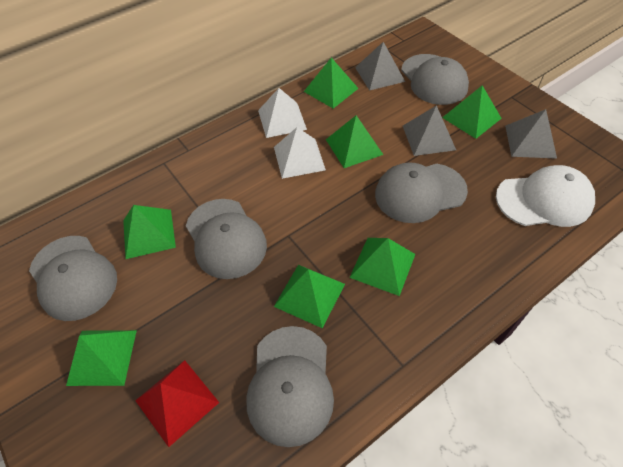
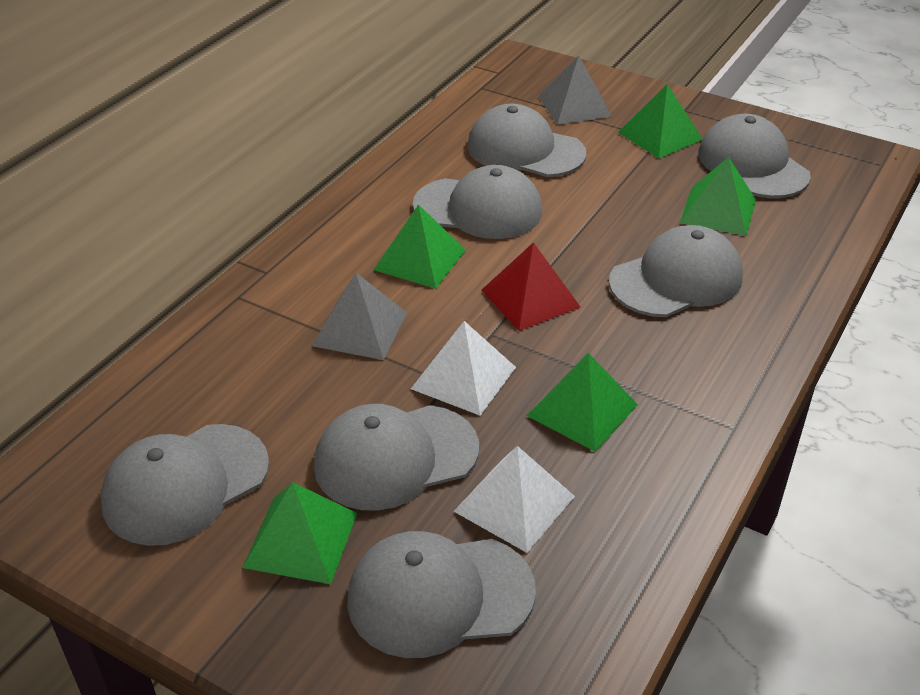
green pyramid: [66,330,137,386] [123,205,176,259] [274,265,345,328] [304,58,359,109] [326,115,383,168] [350,238,415,296] [442,85,502,139] = 7 -> [242,482,357,584] [373,204,466,289] [527,353,638,452] [618,84,702,158] [680,157,756,236] = 5
grey cap: [29,236,117,321] [186,199,267,279] [246,326,334,447] [375,163,468,223] [401,54,469,105] = 5 -> [100,424,269,546] [314,404,479,511] [347,531,536,658] [413,165,542,239] [467,104,586,177] [609,225,743,317] [698,114,811,198] = 7
grey pyramid: [355,42,405,91] [403,105,456,156] [505,109,557,159] = 3 -> [312,273,407,360] [538,55,612,125] = 2
white cap: [496,165,595,227] = 1 -> none = 0

